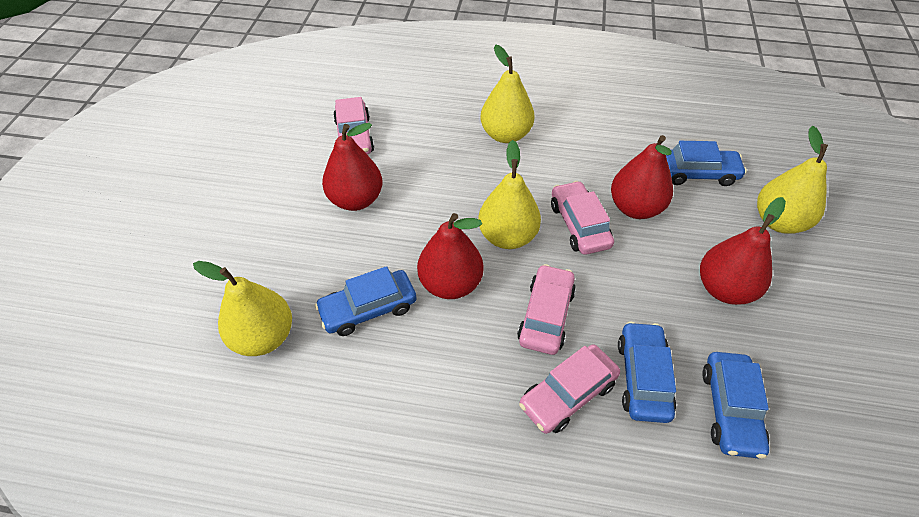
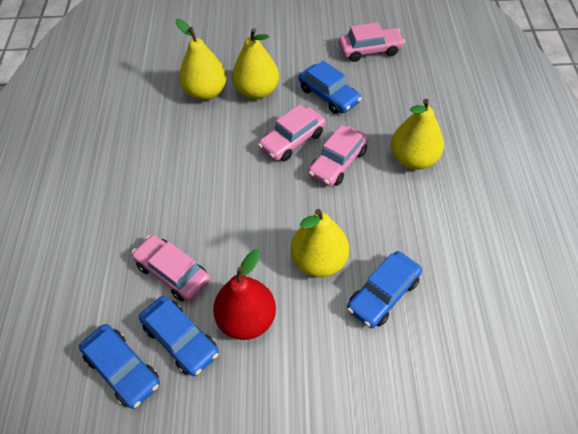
red pear: [322,123,383,211] [417,213,484,299] [611,135,673,219] [700,197,786,305] = 4 -> [213,249,276,340] = 1

